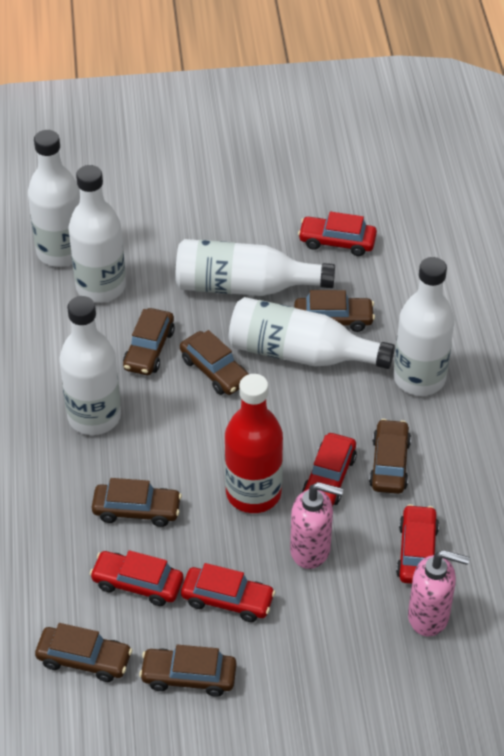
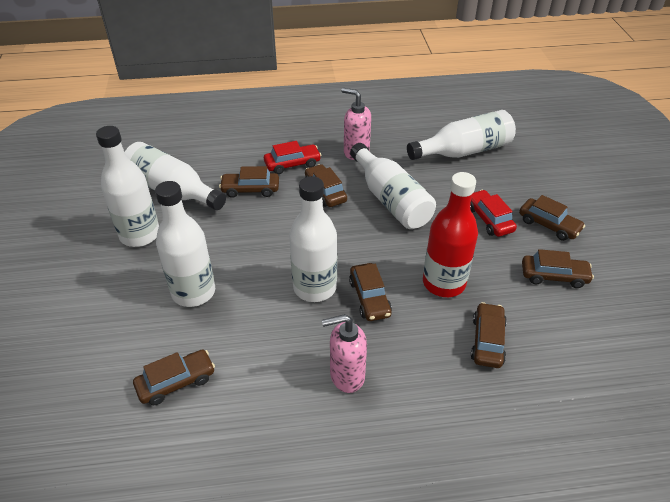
red car: [90,550,183,606] [181,563,276,622] [298,212,377,256] [302,433,357,506] [396,504,439,584] = 5 -> [264,141,321,174] [470,190,517,237] = 2

